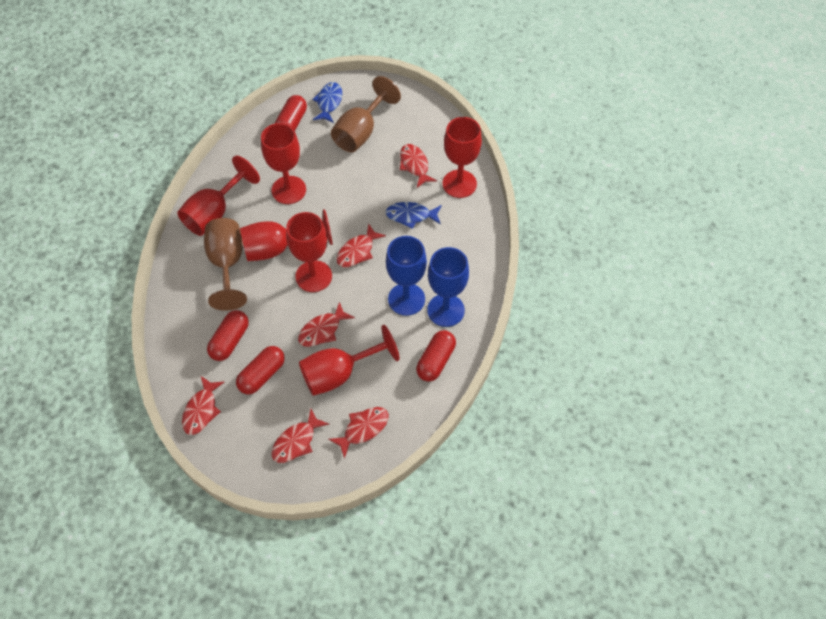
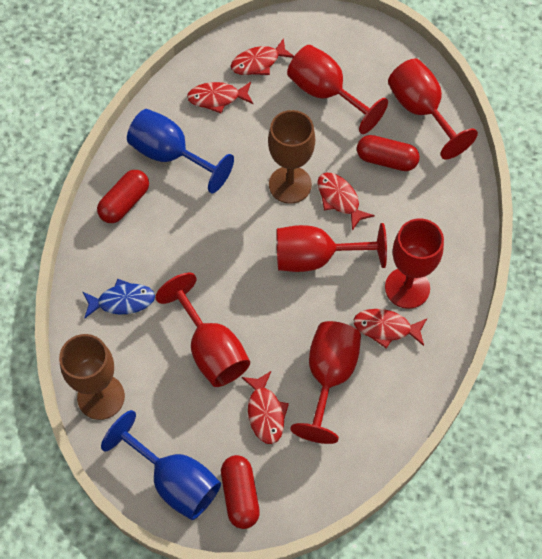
blue fish: [312,82,342,123] [386,202,441,229] = 2 -> [83,279,155,319] = 1
red capsule: [207,310,249,361] [236,346,285,394] [275,95,307,131] [416,330,456,382] = 4 -> [97,170,149,223] [221,455,260,529] [357,135,420,171] = 3
red fish: [182,376,224,435] [272,409,329,463] [298,302,355,347] [328,407,389,458] [337,224,386,267] [400,144,437,188] = 6 -> [187,82,253,113] [231,38,294,75] [242,371,289,444] [317,173,375,231] [353,309,427,348] = 5

